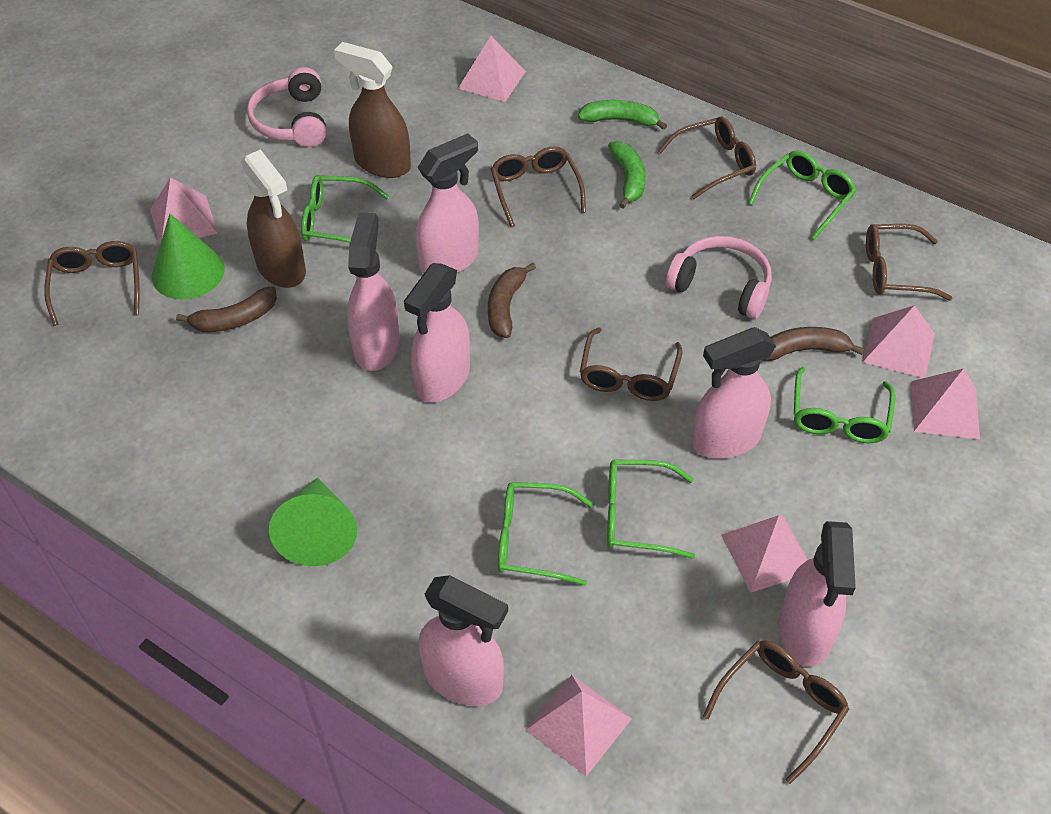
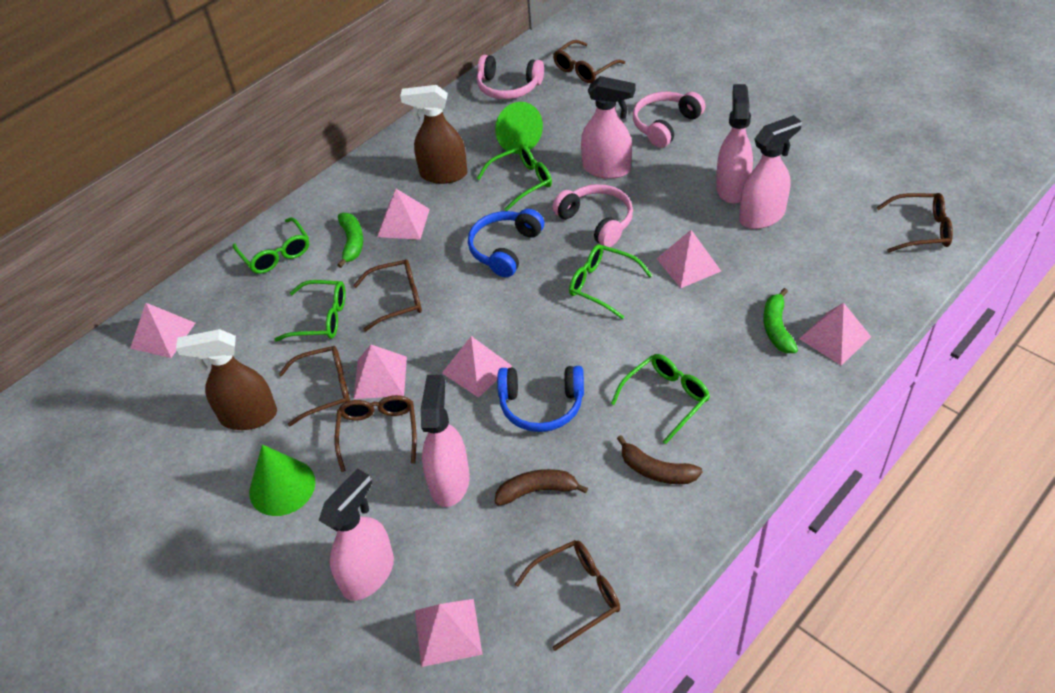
blue headphones: none = 0 -> [468,209,544,277] [497,366,584,432] = 2
brown banana: [176,286,277,332] [488,263,536,338] [764,327,865,361] = 3 -> [495,469,588,506] [617,435,703,484] = 2
pink headphones: [247,67,326,147] [666,236,772,319] = 2 -> [477,55,544,99] [552,184,633,247] [633,92,705,148] = 3
pink pyramid: [150,177,218,244] [458,36,526,102] [526,675,632,776] [721,515,807,593] [863,305,935,378] [912,368,980,439] = 6 -> [130,303,195,358] [354,345,407,399] [377,189,430,240] [415,599,482,667] [442,336,512,398] [656,230,721,288] [799,303,871,365] = 7
pink spray bottle: [347,212,400,371] [404,263,470,402] [415,133,479,274] [419,575,508,706] [692,327,776,459] [779,521,856,667] = 6 -> [318,468,394,601] [421,375,470,507] [581,76,636,179] [716,84,753,204] [739,115,802,229] = 5

